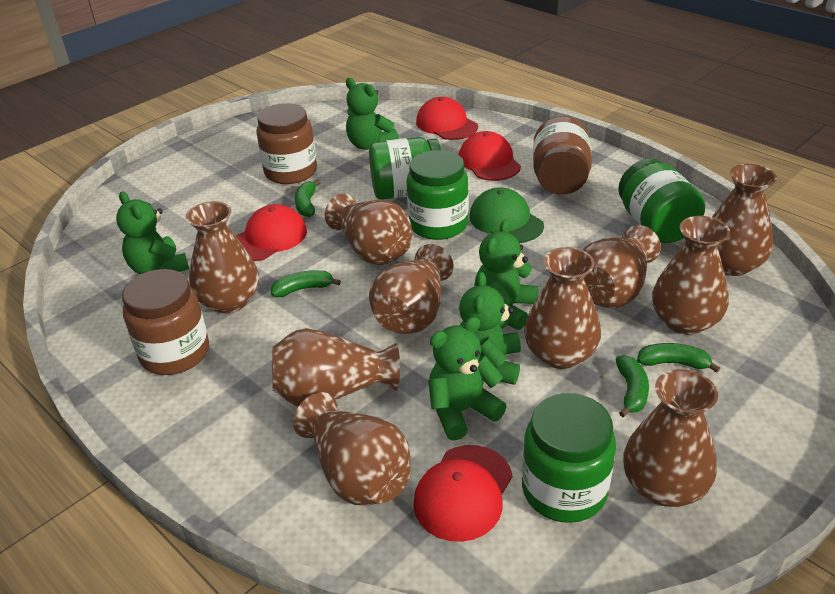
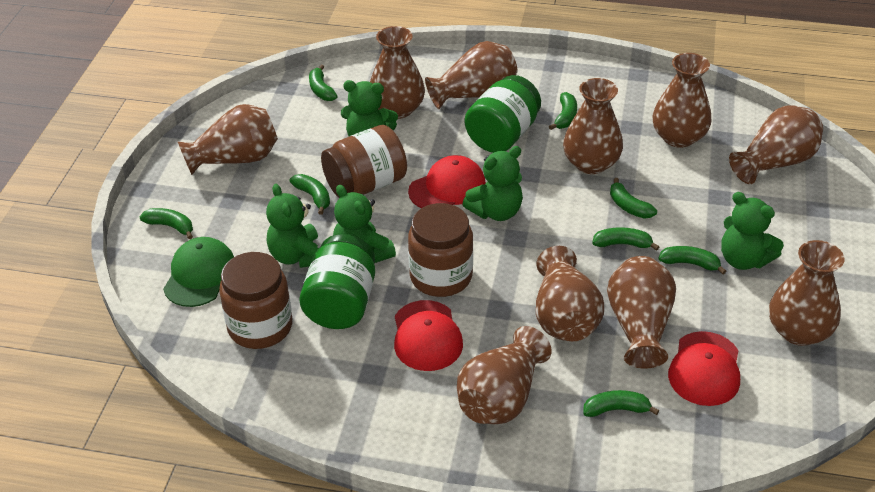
green banana: [271,270,341,297] [295,180,321,217] [616,355,649,417] [637,343,720,373] = 4 -> [139,208,193,239] [290,174,330,215] [309,65,337,101] [549,92,577,130] [583,390,659,417] [592,227,659,251] [610,178,657,219] [658,246,726,274] = 8
green jar: [369,137,441,200] [407,150,469,240] [522,393,616,523] [618,159,705,243] = 4 -> [300,234,375,329] [465,75,541,153] = 2
red cap: [236,204,307,261] [413,445,513,542] [416,97,478,140] [459,131,521,181] = 4 -> [394,300,463,371] [408,155,486,208] [668,331,740,406] = 3

